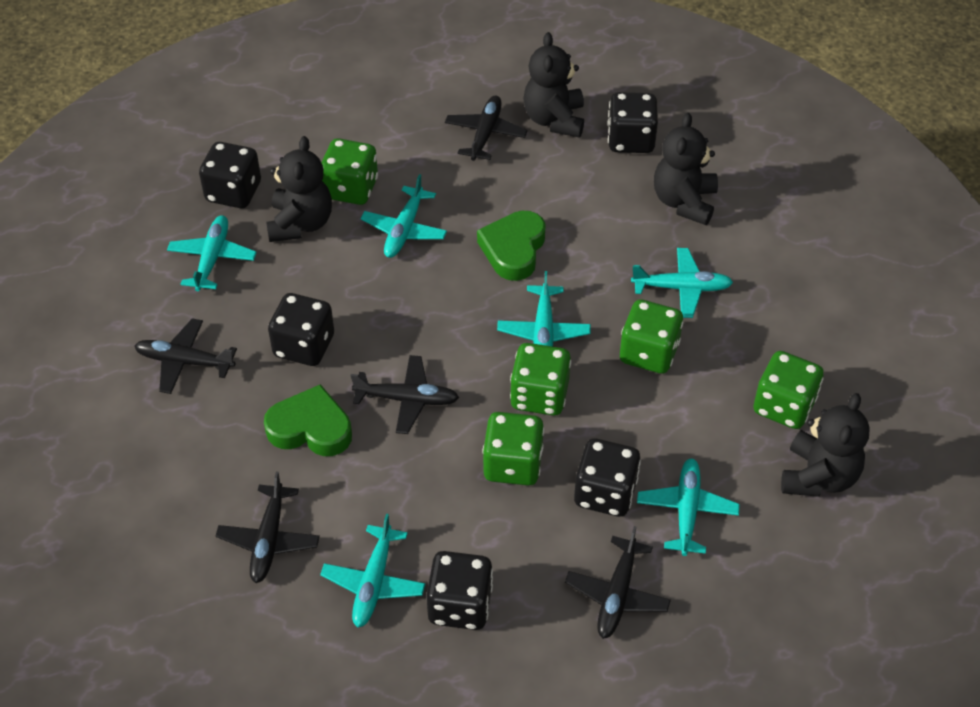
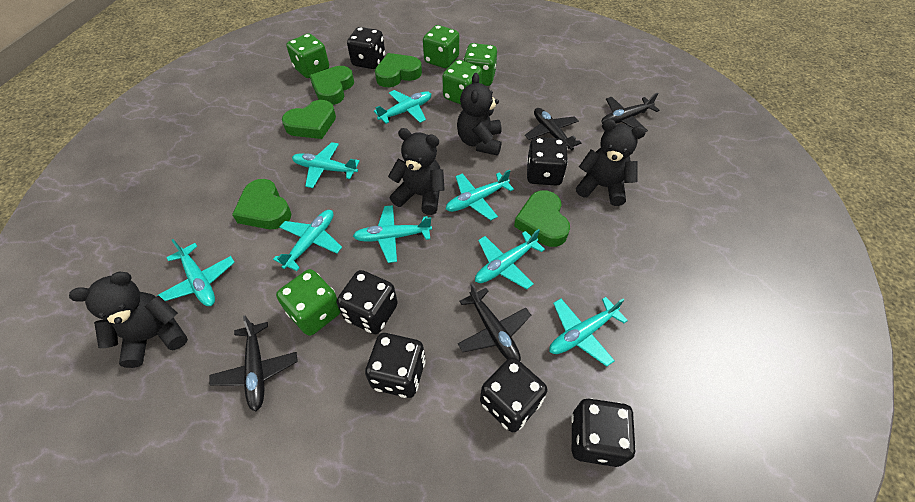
black dice: [199,142,261,208] [268,293,334,366] [426,551,493,630] [574,438,641,517] [607,92,658,153] = 5 -> [337,270,398,334] [347,27,385,69] [365,333,426,398] [480,357,547,432] [527,137,568,186] [571,398,636,467] = 6
black plane: [134,318,237,394] [216,471,320,583] [351,355,459,434] [445,96,528,161] [565,526,671,639] = 5 -> [209,316,298,412] [458,283,531,361] [525,108,581,150] [601,93,660,132] = 4
green heart: [264,384,352,456] [477,211,545,281] = 2 -> [232,179,291,229] [282,100,336,139] [310,66,354,105] [375,53,422,87] [514,190,570,247] = 5
turquoise plane: [167,215,257,291] [320,514,425,628] [361,174,447,258] [497,271,590,347] [631,248,733,318] [637,458,740,556] = 6 -> [157,239,235,306] [273,210,342,271] [292,142,360,188] [353,205,432,263] [374,90,431,124] [446,170,514,220] [475,229,545,289] [549,297,628,367] = 8

